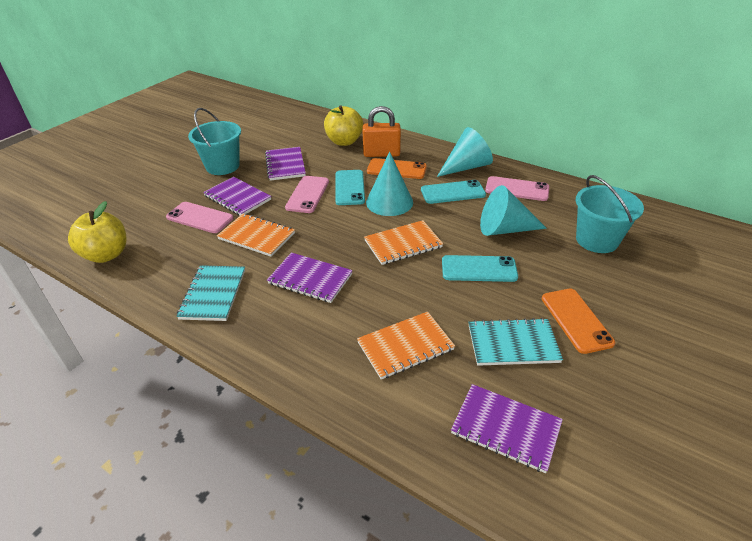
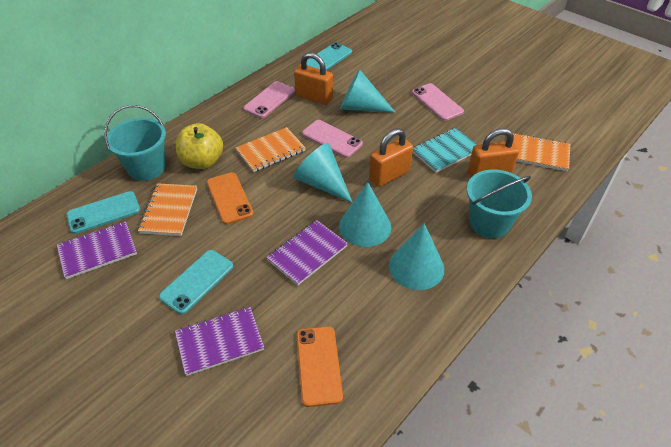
orange padlock: [363,106,401,157] = 1 -> [294,52,333,105] [369,128,413,187] [468,128,519,177] = 3
purple notebook: [203,177,271,216] [265,147,306,181] [267,253,353,303] [451,384,563,473] = 4 -> [57,221,137,279] [175,307,264,376] [266,220,348,286] = 3
turquoise cone: [366,152,413,216] [437,127,493,177] [480,185,547,236] = 3 -> [293,143,353,203] [339,182,391,247] [340,69,396,113] [389,223,444,290] = 4
turquoise notebook: [176,265,245,321] [469,318,563,366] = 2 -> [413,127,478,173] = 1
yellow apple: [68,201,127,263] [324,105,363,146] = 2 -> [176,123,223,169] = 1

